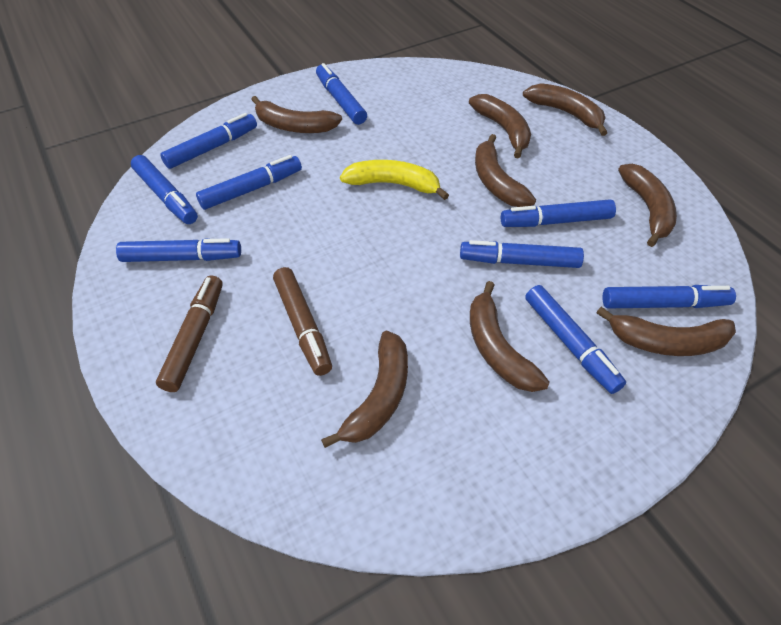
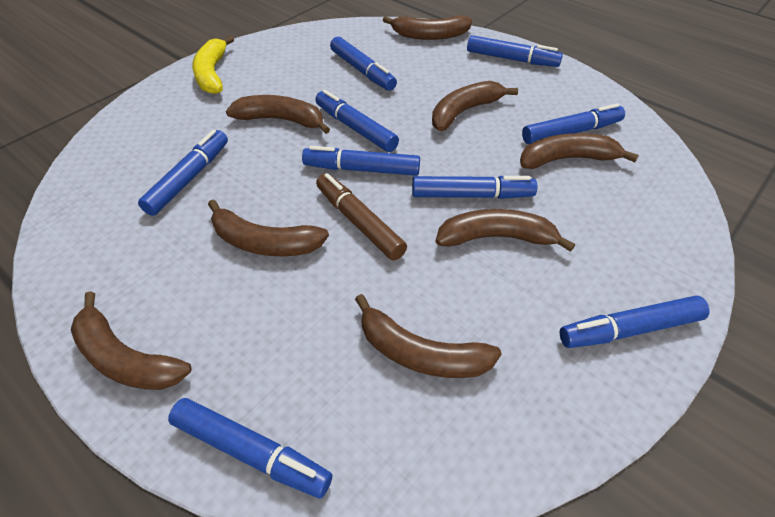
brown marker: [156,275,223,392] [273,267,332,376] = 2 -> [316,173,407,260] = 1

